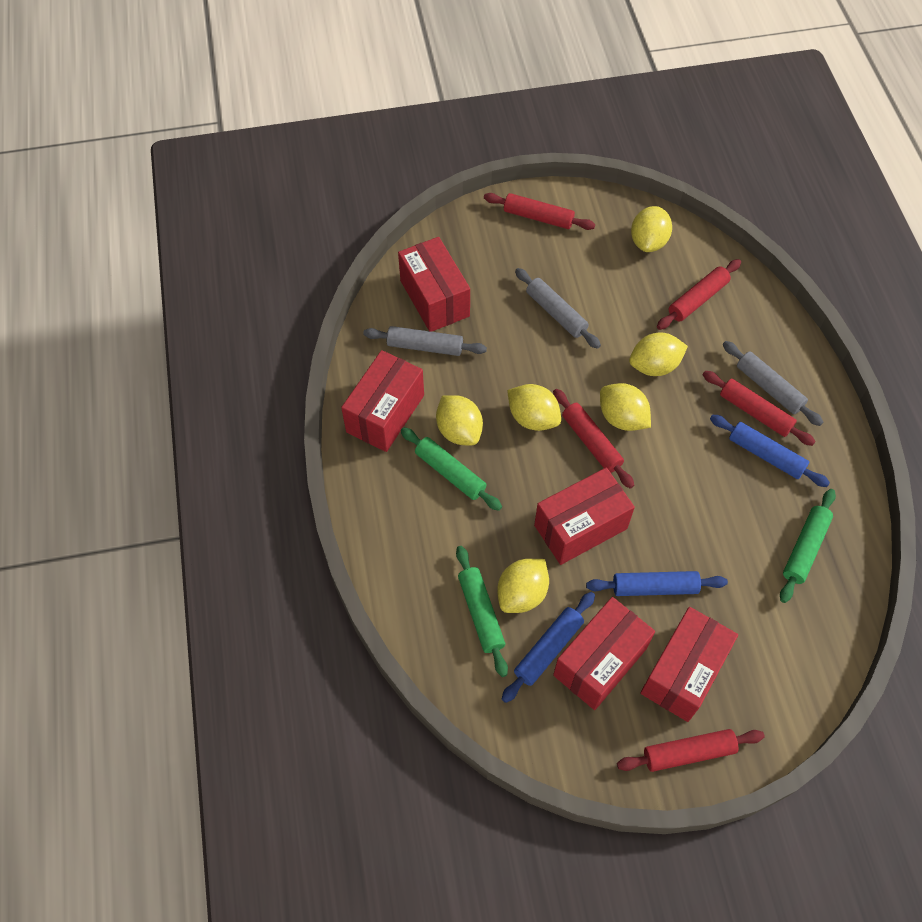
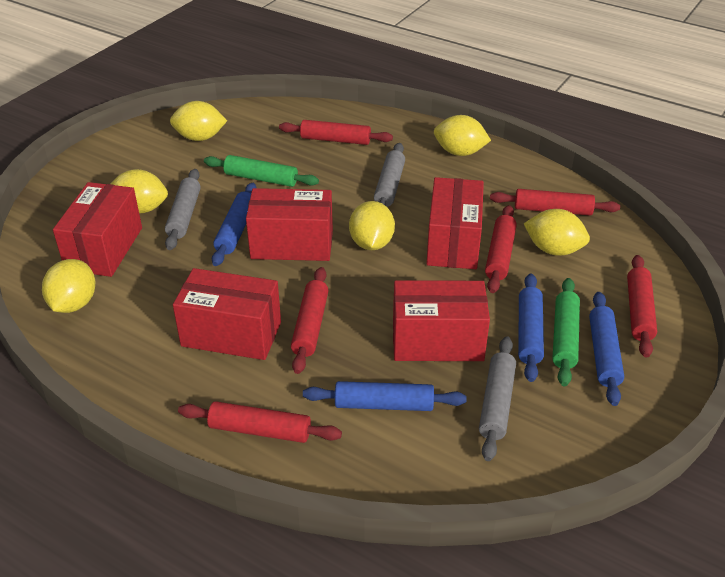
blue rolling pin: [502,592,595,703] [586,571,728,596] [710,415,830,487] = 3 -> [212,183,256,266] [303,381,467,411] [518,274,544,382] [589,292,624,406] = 4
green rolling pin: [401,427,502,511] [456,546,508,677] [780,489,836,603] = 3 -> [204,155,319,187] [552,278,580,386] = 2
red rolling pin: [484,193,595,230] [553,389,634,489] [617,729,765,772] [657,259,741,330] [702,371,816,446] = 5 -> [178,401,342,443] [279,120,393,145] [291,267,329,374] [485,205,517,293] [490,189,620,216] [627,255,657,358] = 6

